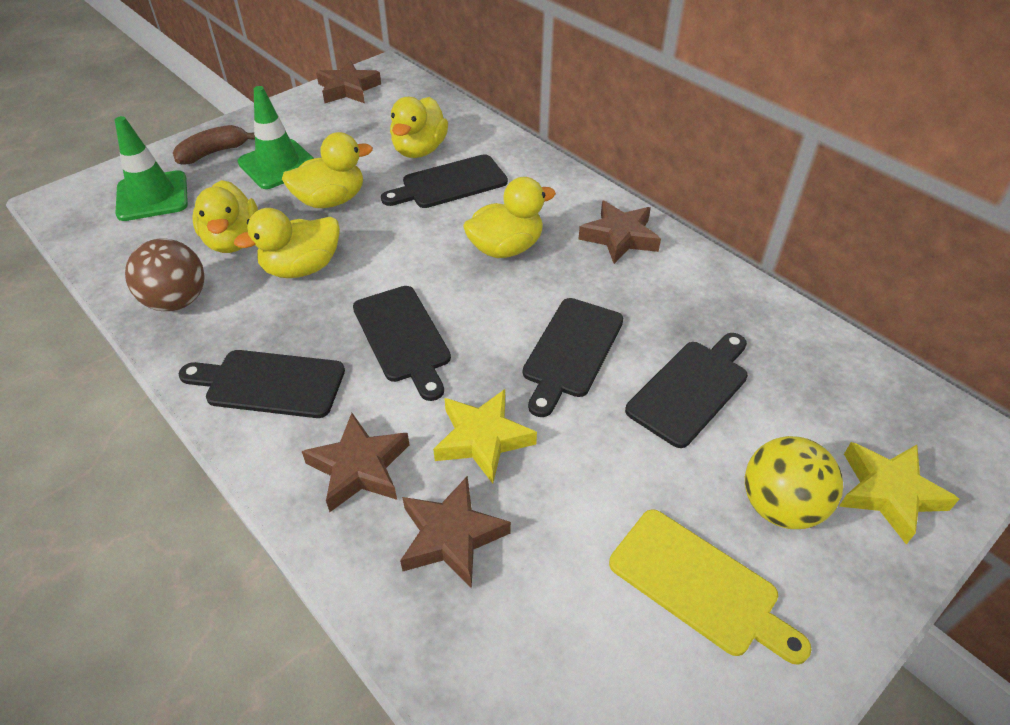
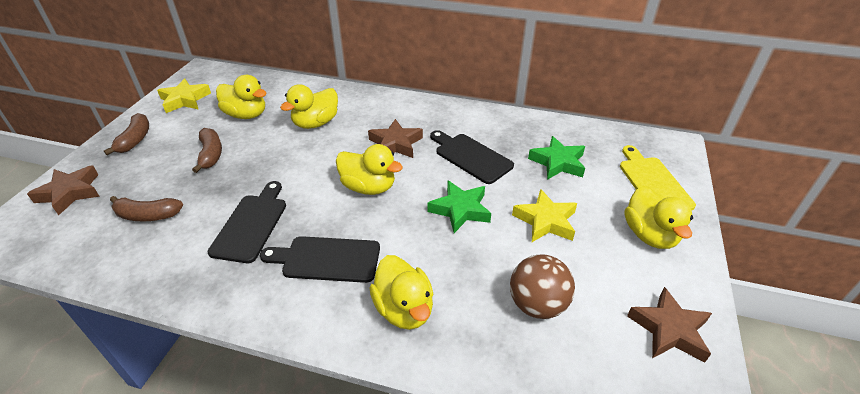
black cutting board: [179,350,345,418] [353,286,451,401] [381,154,508,208] [523,298,623,417] [625,333,748,448] = 5 -> [207,181,286,263] [260,236,380,283] [430,130,514,184] = 3
brown banana: [173,125,255,165] = 1 -> [104,113,149,155] [110,196,183,222] [192,128,222,173] = 3
brown star: [302,413,409,512] [316,60,381,103] [400,476,511,589] [578,201,661,264] = 4 -> [27,166,100,215] [368,119,423,158] [627,287,712,363] = 3
green star: none = 0 -> [428,181,491,233] [528,136,585,180] = 2
green traffic cone: [115,116,188,221] [238,86,314,189] = 2 -> none = 0
yellow ball: [745,436,843,529] = 1 -> none = 0

